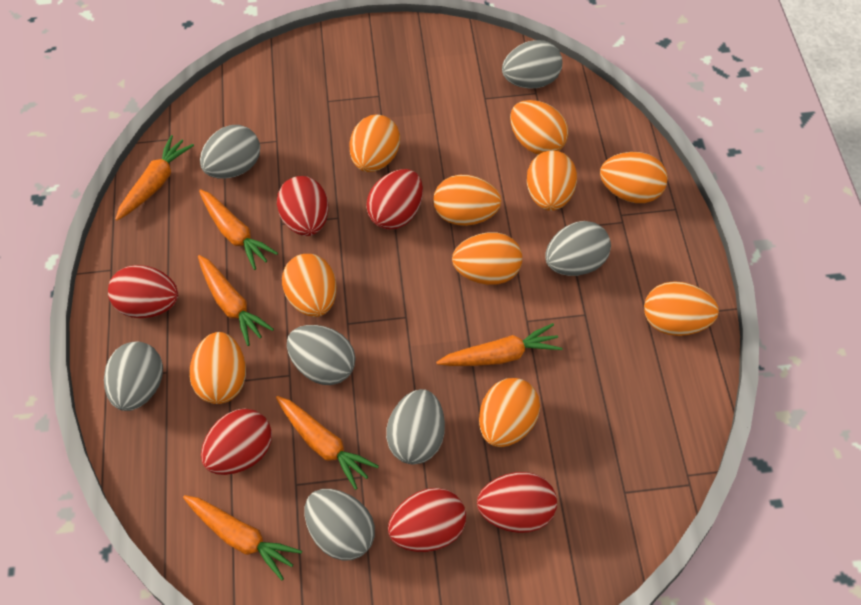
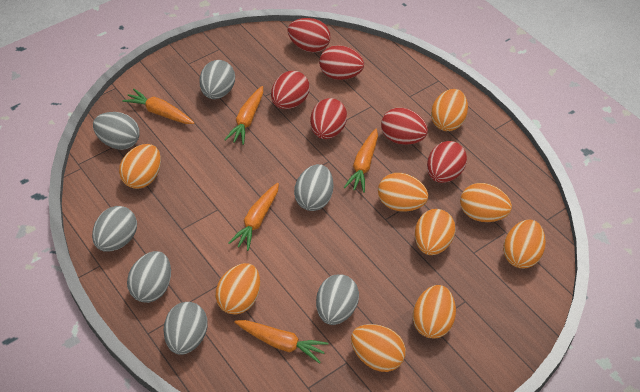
orange carrot: [115,135,194,221] [183,495,302,581] [198,255,274,346] [199,189,278,270] [276,396,379,490] [436,323,563,366] = 6 -> [122,88,195,124] [224,86,263,145] [228,183,279,251] [234,320,329,364] [344,129,378,193] = 5
orange egg: [189,332,246,404] [282,254,337,317] [350,114,400,172] [434,175,501,226] [452,232,522,285] [479,378,540,447] [510,100,568,155] [527,151,577,211] [600,152,668,203] [644,281,719,336] = 10 -> [119,144,161,189] [215,263,260,315] [351,324,406,372] [378,173,428,212] [413,285,456,338] [415,209,455,255] [431,89,468,131] [460,183,512,222] [503,220,546,269] = 9

